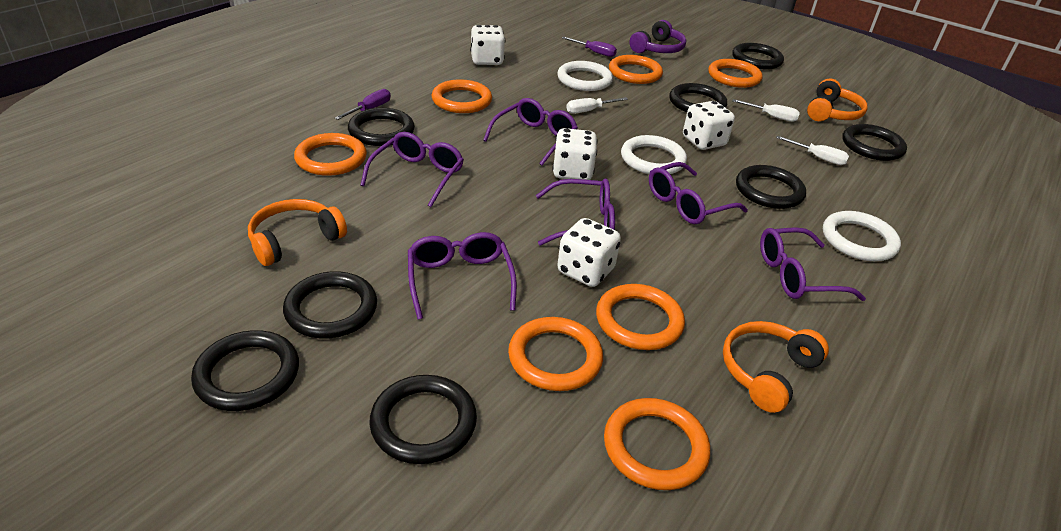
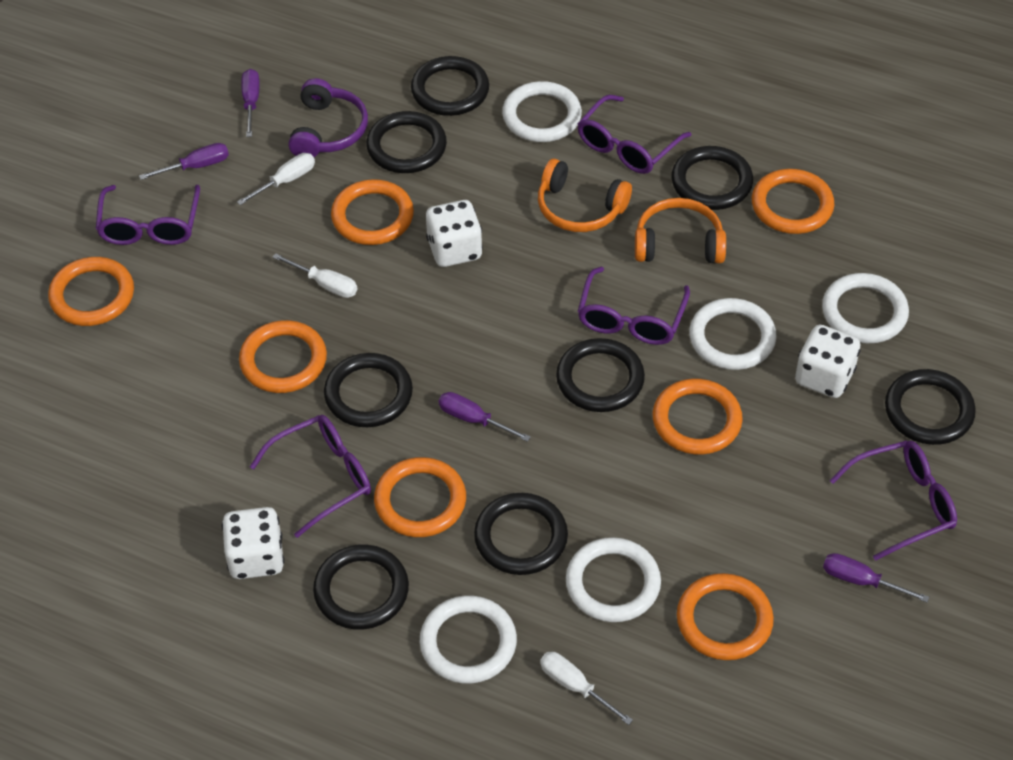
orange headphones: [248,199,347,266] [723,321,829,413] [807,78,868,121] = 3 -> [538,158,632,232] [635,198,726,263] = 2
purple glasses: [361,132,464,207] [408,232,517,320] [483,98,578,165] [536,178,615,246] [649,162,748,224] [760,227,866,301] = 6 -> [96,185,200,245] [250,415,371,538] [577,95,691,174] [578,267,690,345] [830,441,957,561] = 5
purple screwdriver: [335,89,391,120] [562,37,617,57] = 2 -> [139,143,229,180] [242,69,260,137] [439,392,531,442] [823,553,929,602] = 4
white dice: [470,25,505,65] [552,128,597,180] [557,218,621,287] [683,101,735,150] = 4 -> [222,507,284,579] [426,200,483,267] [795,325,861,398] = 3
white ring: [557,61,613,91] [621,135,687,174] [823,211,901,261] = 3 -> [420,596,517,684] [502,81,582,142] [566,537,661,622] [689,298,777,370] [822,273,909,343] = 5

